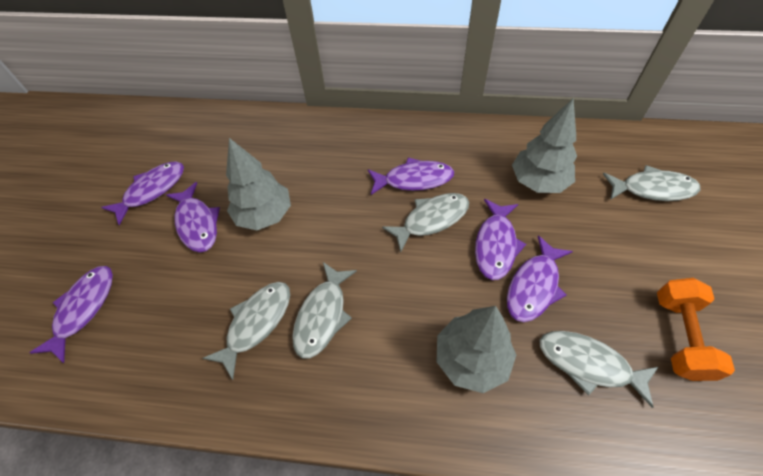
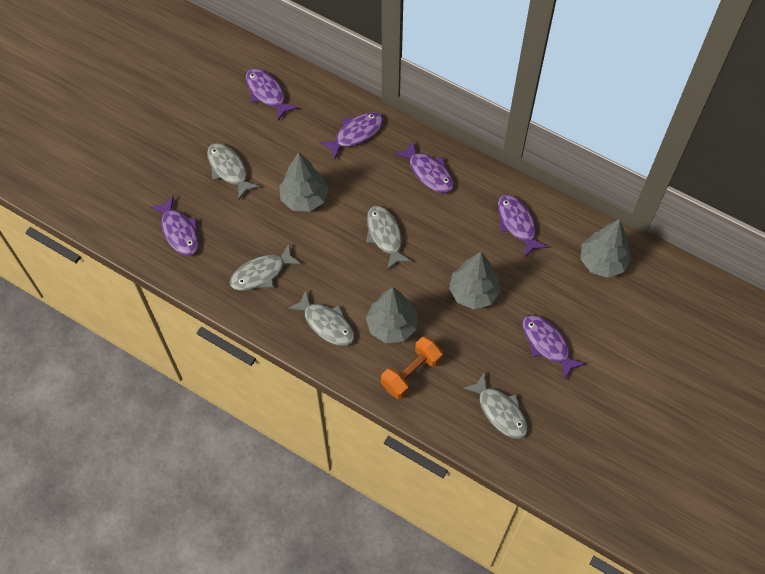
grey tree: [226,138,291,230] [437,306,516,393] [512,99,577,193] = 3 -> [279,152,329,212] [366,287,418,343] [449,252,501,309] [580,219,631,278] = 4

